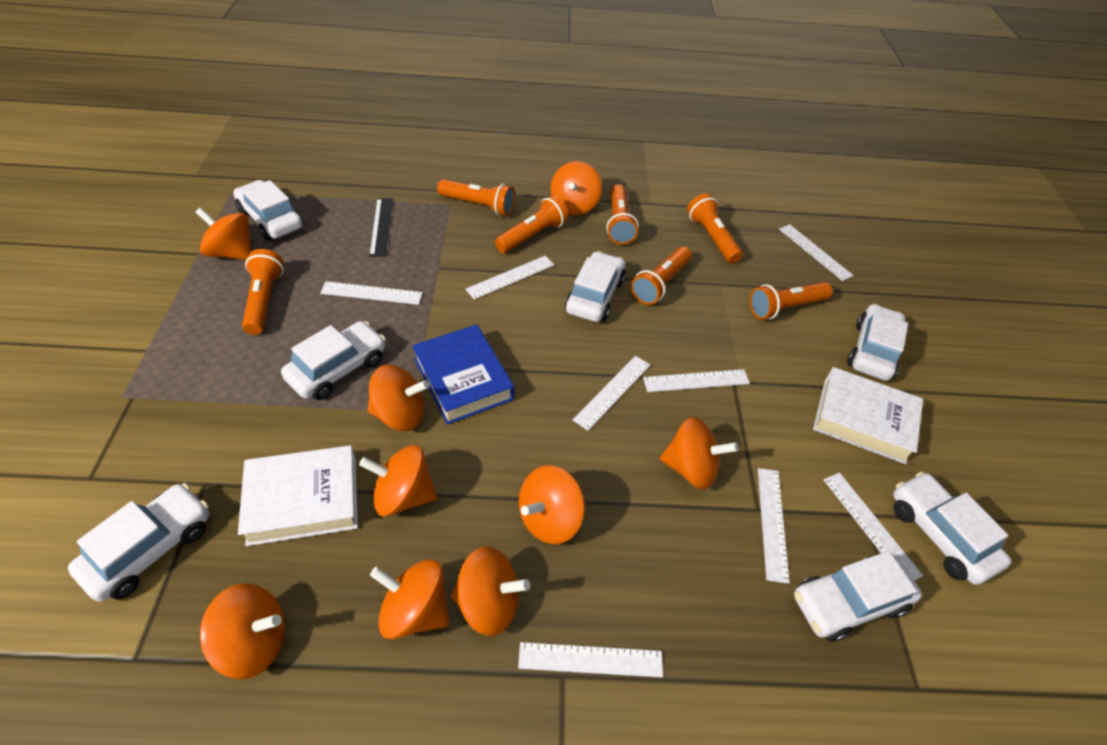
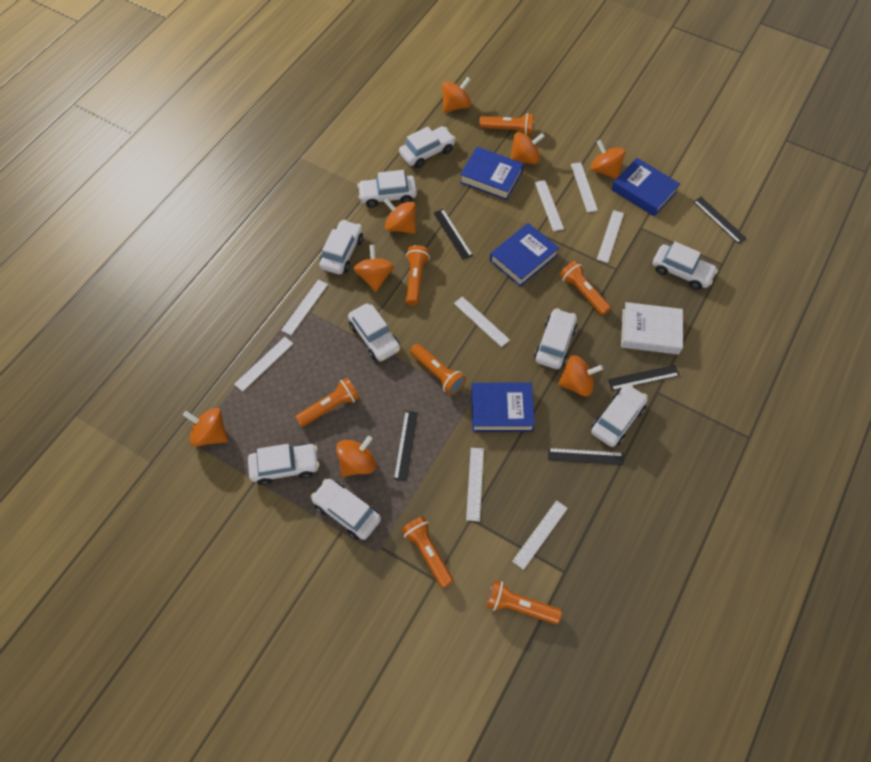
black ruler: [369,198,392,257] = 1 -> [394,411,418,481] [433,209,473,260] [548,448,624,465] [608,365,680,390] [693,197,747,244] = 5
blue book: [412,324,514,425] = 1 -> [460,147,524,200] [471,383,535,432] [490,223,559,287] [611,158,680,216] = 4
orange spinning top: [196,207,252,260] [200,583,285,679] [359,445,437,516] [367,365,429,431] [370,559,450,640] [451,546,530,636] [519,465,585,544] [550,161,602,215] [660,417,738,489] = 9 -> [183,408,228,447] [336,436,376,477] [354,245,394,292] [384,198,416,234] [442,77,471,113] [510,132,545,164] [558,355,603,396] [590,140,626,179] = 8
white book: [238,445,358,546] [813,367,923,464] = 2 -> [621,302,683,355] = 1
white car: [68,483,209,602] [233,180,303,240] [281,321,386,400] [565,251,626,322] [794,551,922,642] [847,304,908,381] [893,472,1011,585] = 7 -> [248,444,319,485] [311,479,381,540] [319,220,363,274] [348,304,400,361] [357,170,417,208] [399,126,456,168] [534,308,577,369] [591,384,648,447] [653,242,718,290] = 9

